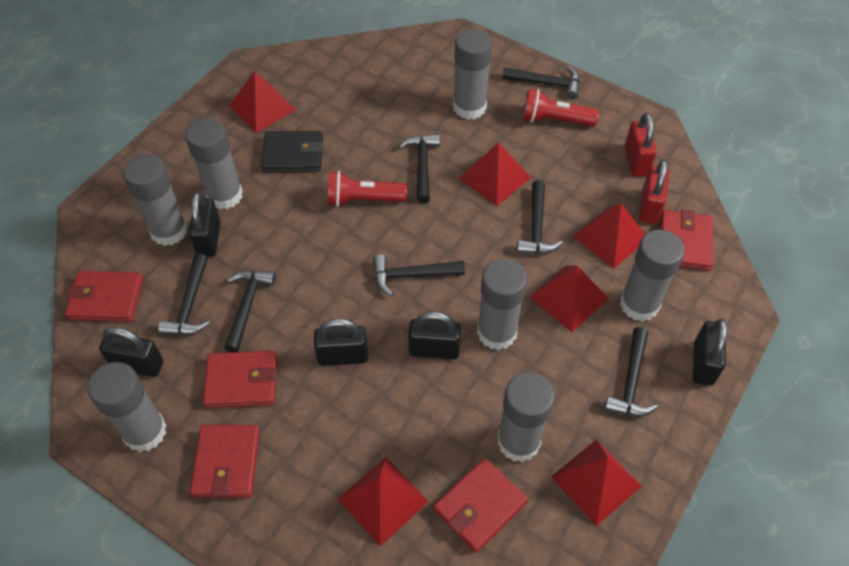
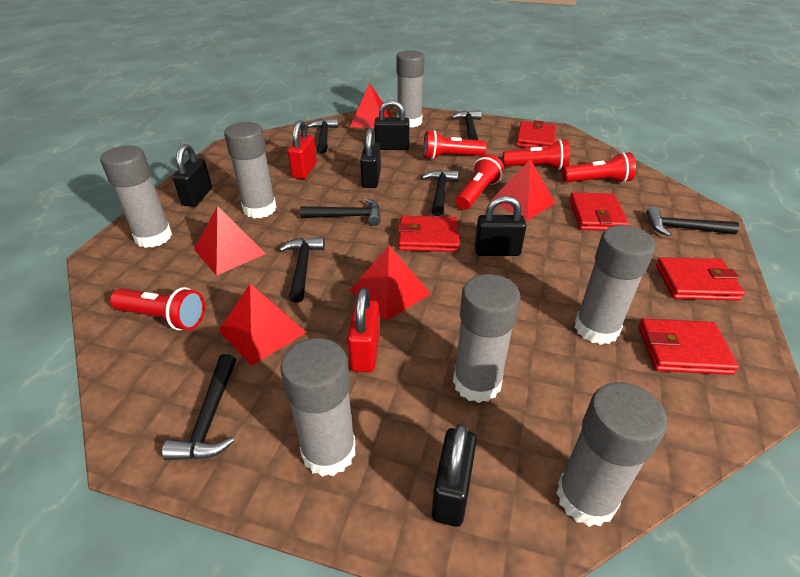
black wallet: [261,131,323,172] = 1 -> none = 0
red flashlight: [328,171,407,207] [522,89,599,127] = 2 -> [110,287,205,330] [423,130,487,160] [456,154,504,210] [503,139,570,170] [562,152,636,183] = 5
red pyramid: [229,71,296,133] [338,457,429,546] [459,142,531,206] [529,265,609,332] [551,439,642,526] [573,203,646,269] = 6 -> [194,206,266,276] [219,284,307,366] [349,245,431,321] [350,83,391,128] [490,159,555,221] = 5

